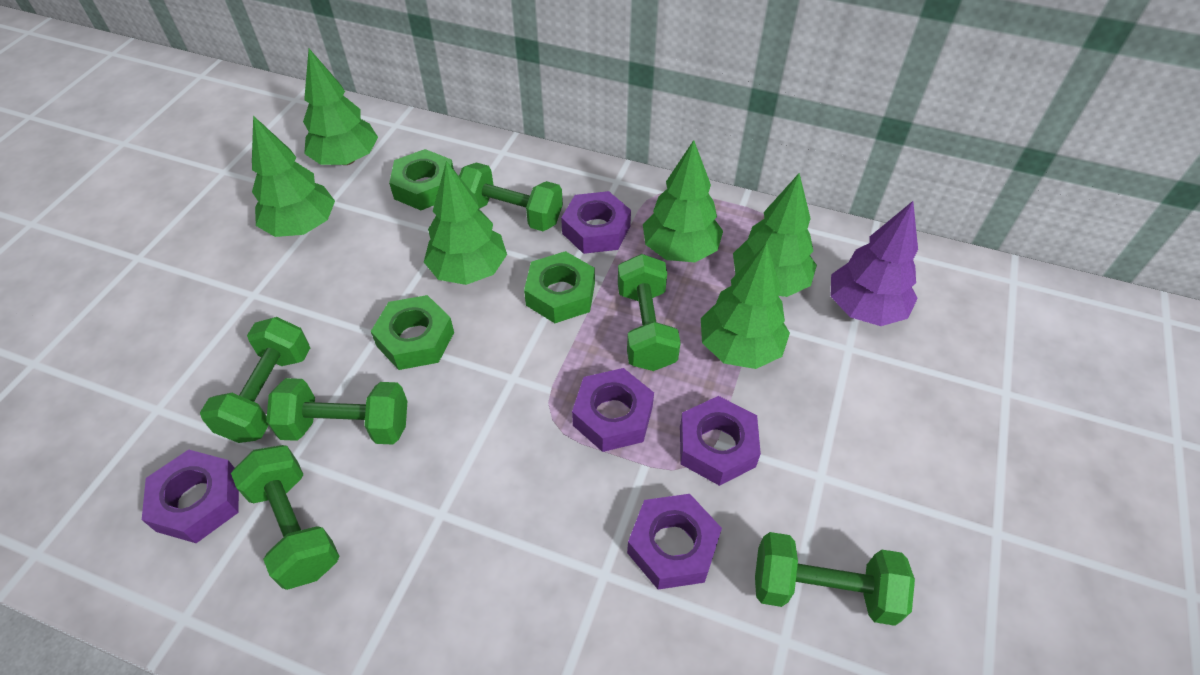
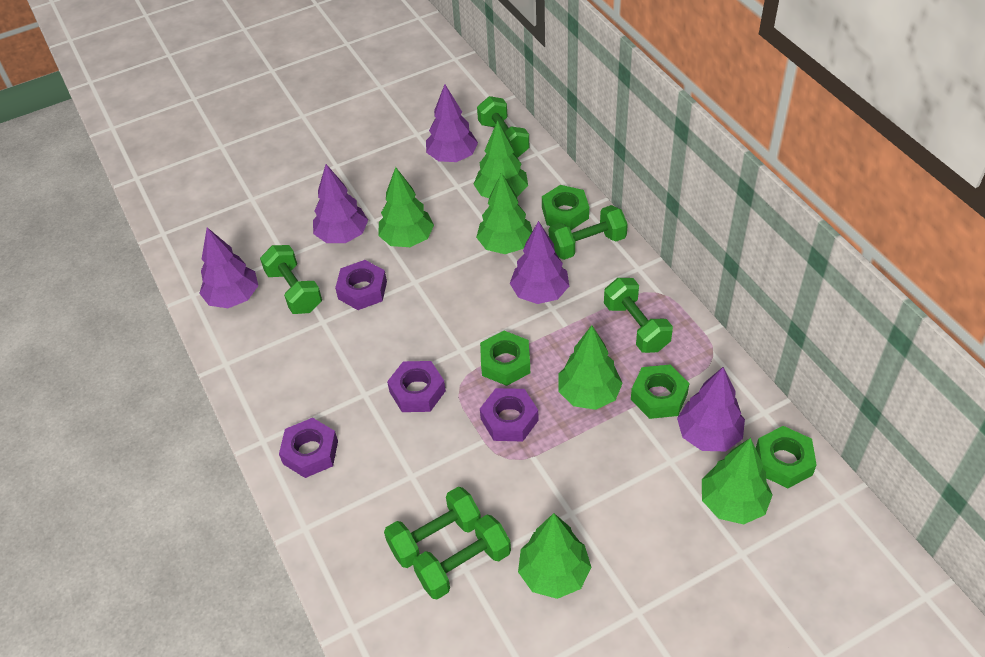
green nut: [371,295,454,370] [389,149,454,210] [524,251,595,323] = 3 -> [480,331,530,386] [542,185,589,230] [631,365,689,419] [756,426,817,488] = 4
purple nut: [142,449,239,543] [561,191,631,254] [572,368,654,452] [627,494,722,590] [680,396,761,486] = 5 -> [279,418,338,478] [335,260,387,310] [387,361,446,412] [480,388,539,441] = 4
purple tree: [830,201,918,326] = 1 -> [199,228,258,308] [313,164,368,243] [426,84,478,162] [510,221,569,304] [677,367,745,451] = 5

